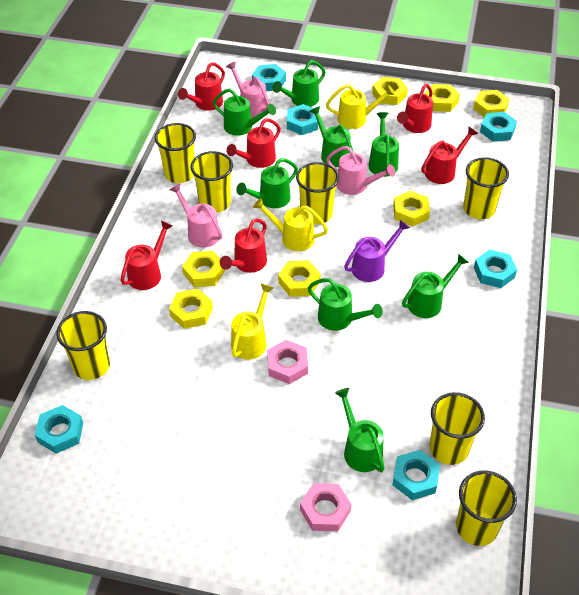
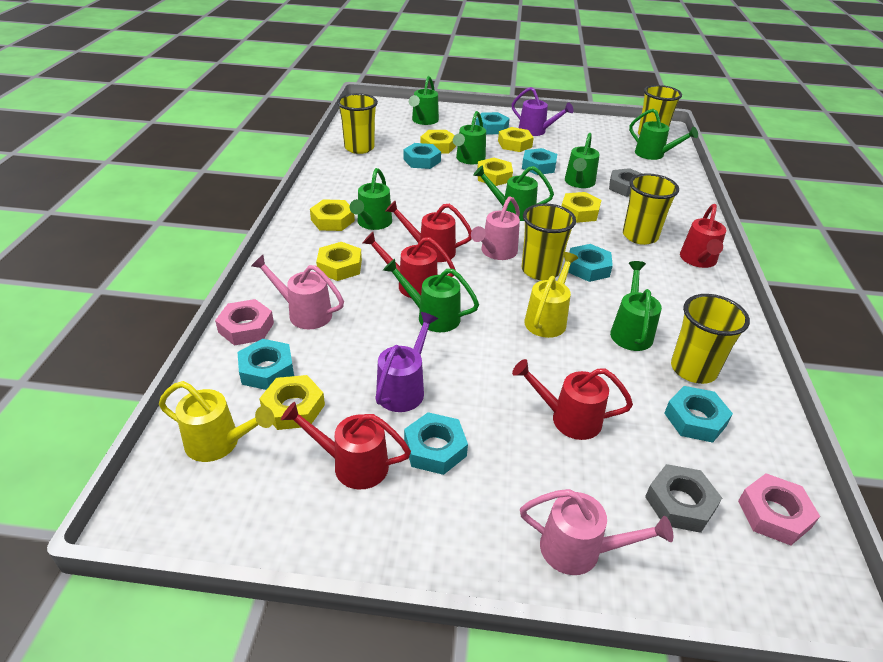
grey nut: none = 0 -> [609,168,643,197] [645,464,722,533] = 2
purple watering can: [344,220,410,282] = 1 -> [375,312,438,412] [512,87,574,136] = 2
red watering can: [120,221,173,290] [178,62,225,111] [220,218,267,273] [226,118,281,168] [397,84,433,133] [421,127,478,184] = 6 -> [281,402,411,490] [363,232,455,298] [385,200,472,262] [512,359,633,440] [680,204,726,268] = 5
turquoise nut: [35,405,83,454] [252,64,286,91] [287,104,318,135] [392,450,440,500] [474,250,517,288] [480,112,517,142] = 6 -> [237,339,294,390] [404,143,441,169] [404,412,468,475] [476,112,510,135] [522,148,557,175] [568,244,613,282] [664,386,733,443] = 7
yellow cup: [56,311,110,380] [155,123,196,183] [190,151,233,213] [296,162,339,224] [429,392,485,465] [456,470,517,546] [463,157,509,219] = 7 -> [337,93,378,154] [522,203,576,280] [623,173,679,245] [638,85,682,135] [671,294,750,384] = 5
yellow watering can: [231,284,274,360] [253,198,328,251] [326,84,395,129] = 3 -> [159,381,274,462] [524,252,578,338] = 2

